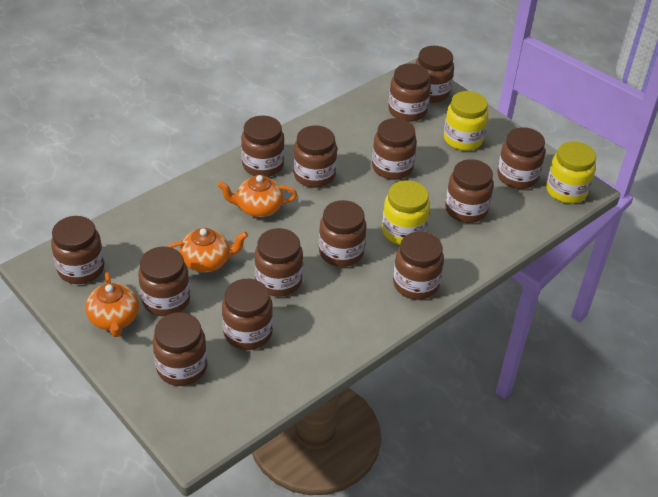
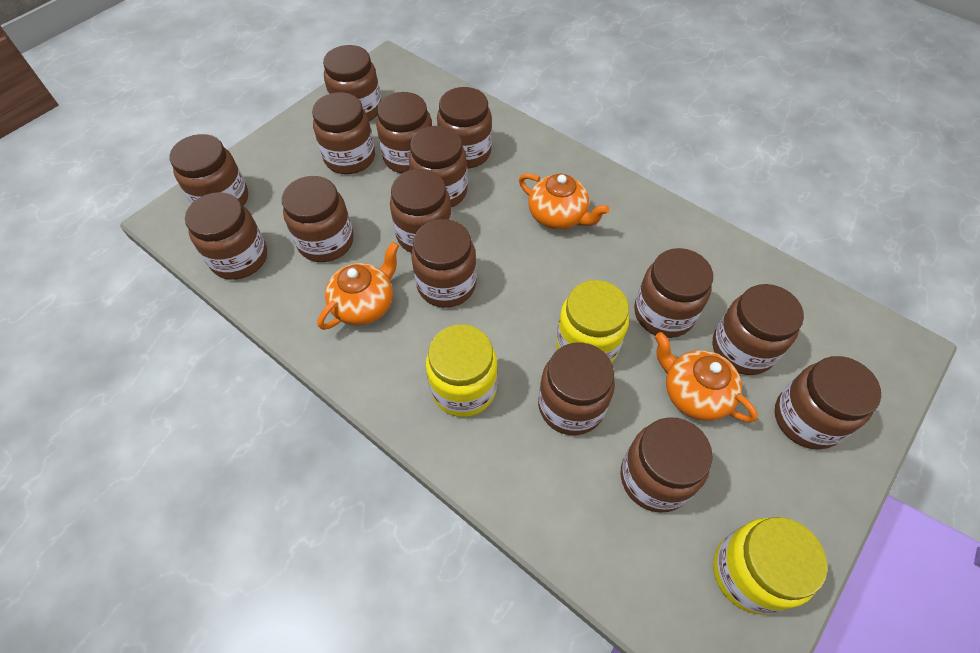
brown jar: [51,216,105,284] [138,247,190,316] [153,312,207,386] [222,279,273,350] [241,115,285,177] [255,228,303,297] [293,126,337,188] [319,200,367,267] [372,118,417,180] [388,63,431,122] [393,232,444,300] [415,46,454,103] [445,159,494,223] [497,127,545,189] = 14 -> [170,134,248,206] [185,192,267,280] [282,176,354,262] [312,92,375,174] [323,45,381,121] [376,92,432,173] [390,169,452,253] [409,126,468,208] [411,219,477,308] [437,87,492,169] [538,342,615,435] [620,417,713,513] [634,248,713,338] [713,284,804,375] [775,356,881,450] = 15

